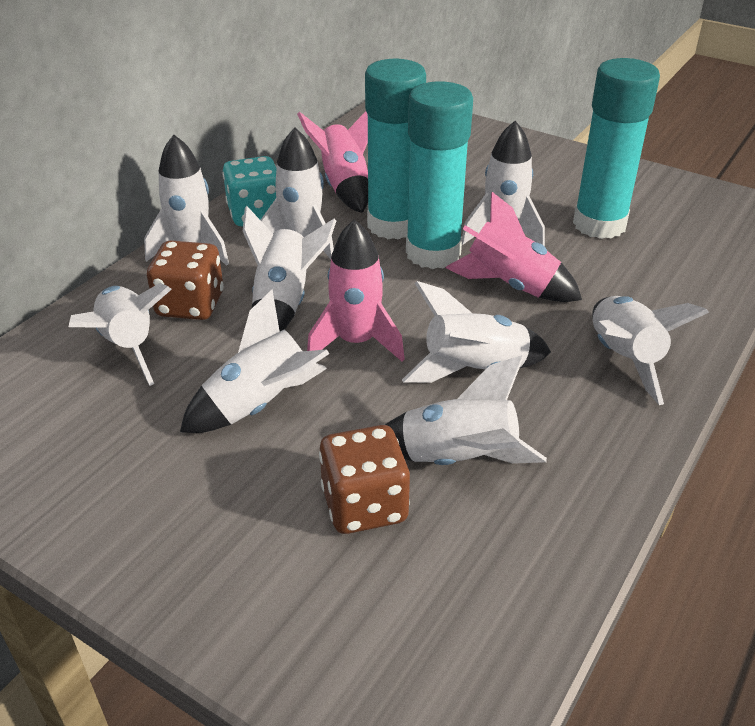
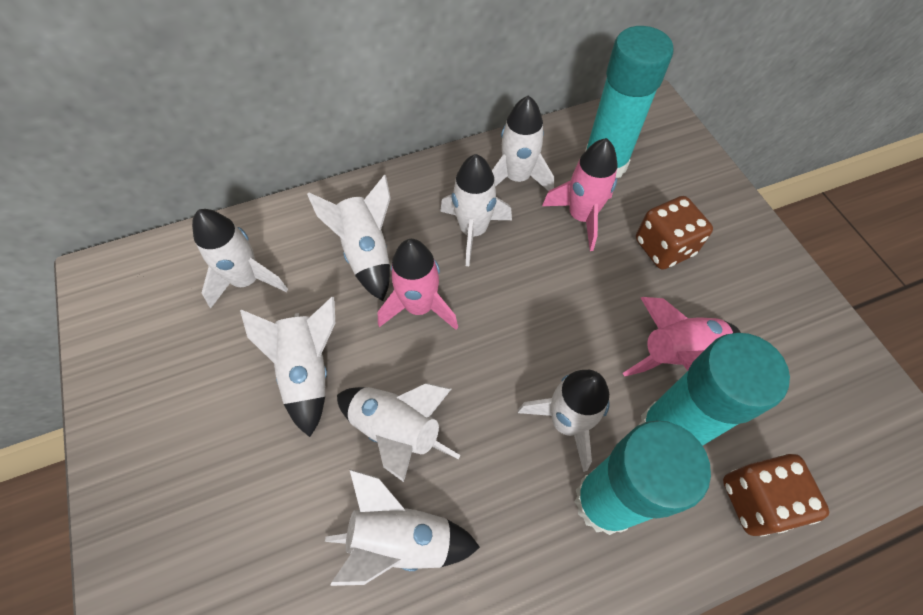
turquoise dice: [222,156,277,226] = 1 -> none = 0
white rocket: [69,283,172,386] [144,135,229,266] [180,289,330,433] [243,206,336,331] [261,127,334,259] [385,355,547,465] [402,281,551,383] [462,121,545,246] [592,296,709,405] = 9 -> [192,209,288,308] [240,297,335,437] [307,175,391,301] [325,469,480,586] [337,383,461,482] [440,154,512,266] [492,95,554,191] [518,370,610,472] = 8

